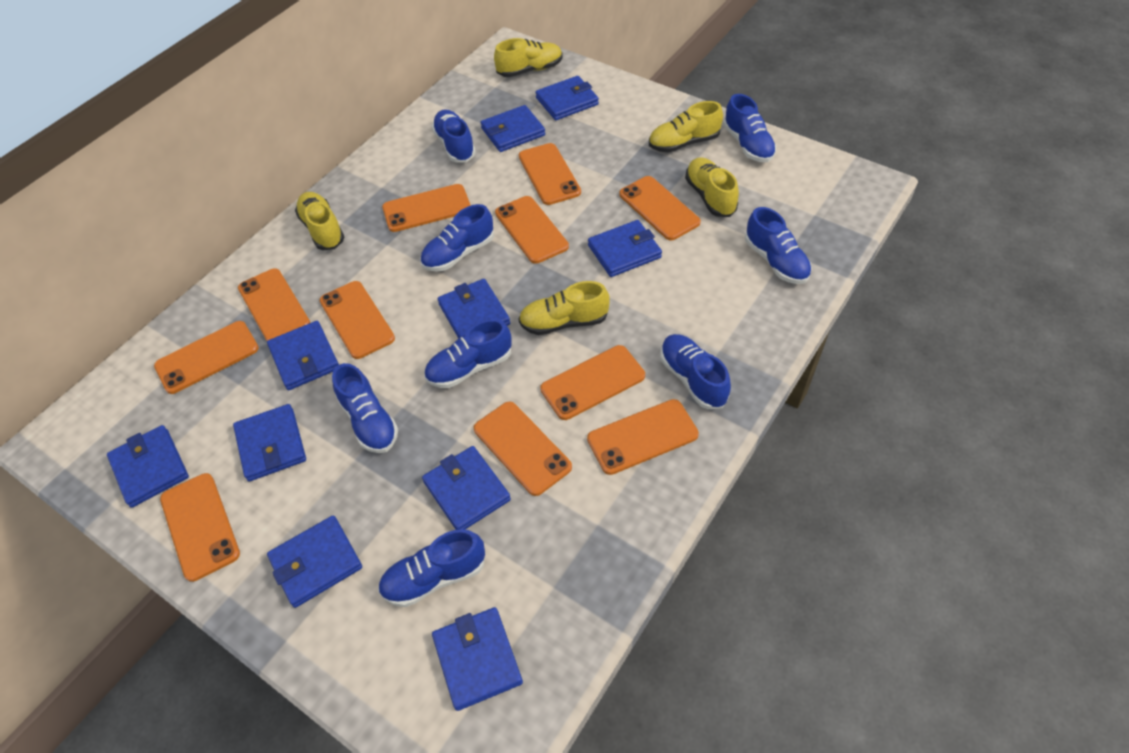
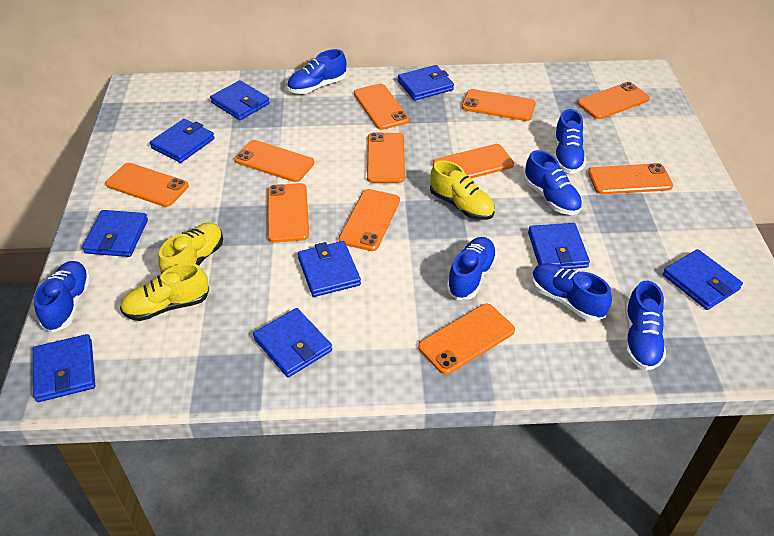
blue shoe: [332,363,398,453] [378,529,485,607] [420,204,494,272] [424,319,512,388] [432,109,476,162] [661,334,731,409] [723,94,776,162] [745,207,812,284] = 8 -> [34,261,90,333] [287,49,346,94] [446,237,497,300] [524,150,582,215] [532,263,612,321] [554,109,586,174] [625,281,666,370] = 7
blue wallet: [107,425,189,508] [233,404,306,481] [267,321,339,390] [267,515,362,608] [422,446,511,530] [432,607,523,711] [438,279,510,339] [481,105,545,152] [535,76,599,120] [588,220,662,277] = 10 -> [33,334,95,402] [82,210,148,257] [150,119,215,163] [210,80,270,120] [253,308,332,378] [298,241,361,297] [398,65,454,101] [528,223,590,269] [663,249,743,310] = 9
yellow shoe: [295,192,344,250] [494,38,563,77] [519,281,610,335] [649,101,723,152] [685,157,739,217] = 5 -> [120,263,209,321] [158,223,223,274] [430,160,495,220] = 3

